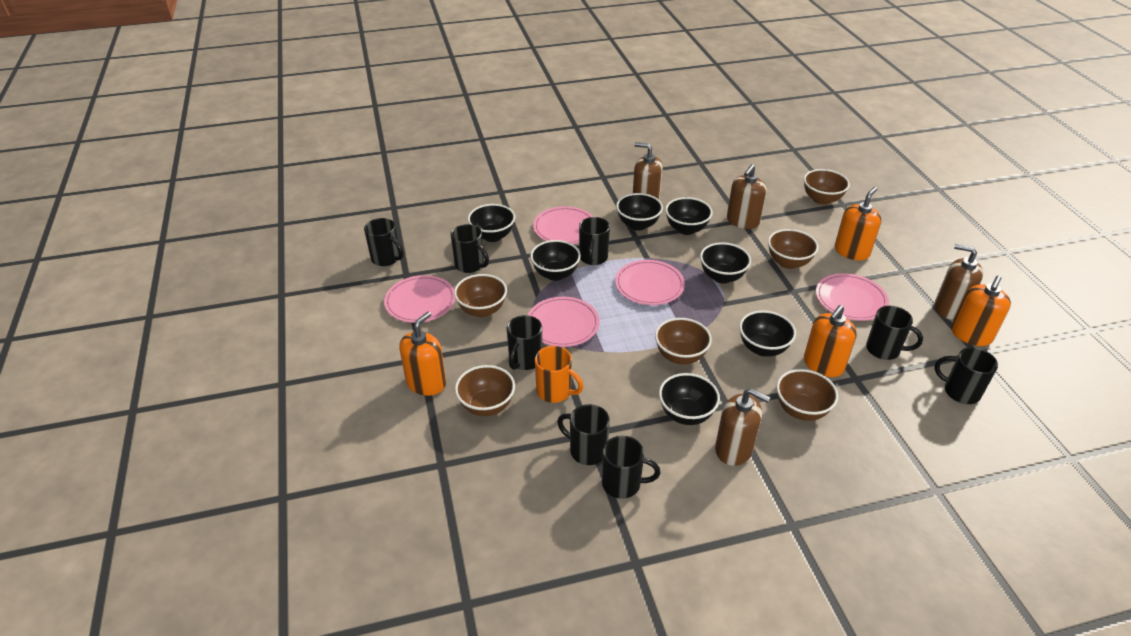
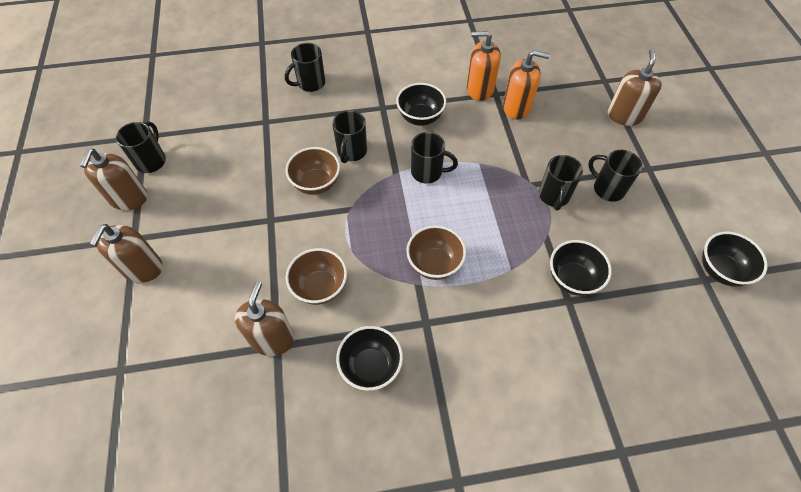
black bowl: [468,204,515,242] [530,240,581,281] [616,193,663,231] [659,373,720,425] [665,197,713,235] [700,242,751,284] [739,310,796,357] = 7 -> [336,326,403,391] [396,83,446,126] [550,240,612,296] [702,232,768,286] = 4
black mug: [364,218,403,266] [451,224,489,273] [507,315,542,370] [557,404,610,465] [579,217,610,265] [602,436,660,499] [866,306,923,360] [934,347,998,404] = 8 -> [116,122,166,173] [285,43,325,92] [332,110,367,163] [411,132,458,184] [539,155,583,210] [588,150,642,202] = 6
brown bowl: [454,274,507,317] [455,365,515,416] [655,318,712,364] [768,229,818,269] [776,369,838,421] [804,169,850,205] = 6 -> [285,147,340,195] [286,248,347,305] [406,225,466,280] = 3
orange mug: [535,346,584,403] = 1 -> none = 0
orange soap dispenser: [399,312,446,396] [804,305,857,377] [835,187,881,260] [951,276,1011,346] = 4 -> [467,31,501,101] [503,50,550,119] = 2
pink plate: [384,275,455,323] [528,296,600,347] [533,206,593,244] [615,260,685,305] [816,273,889,321] = 5 -> none = 0

